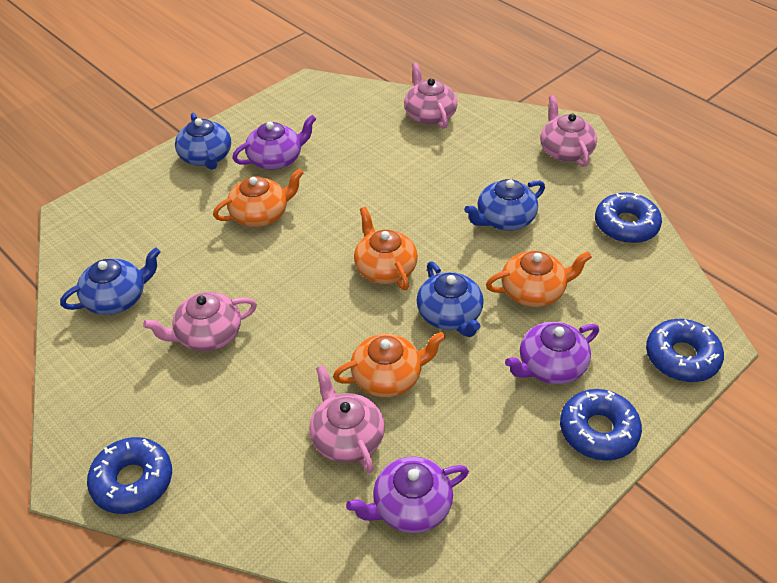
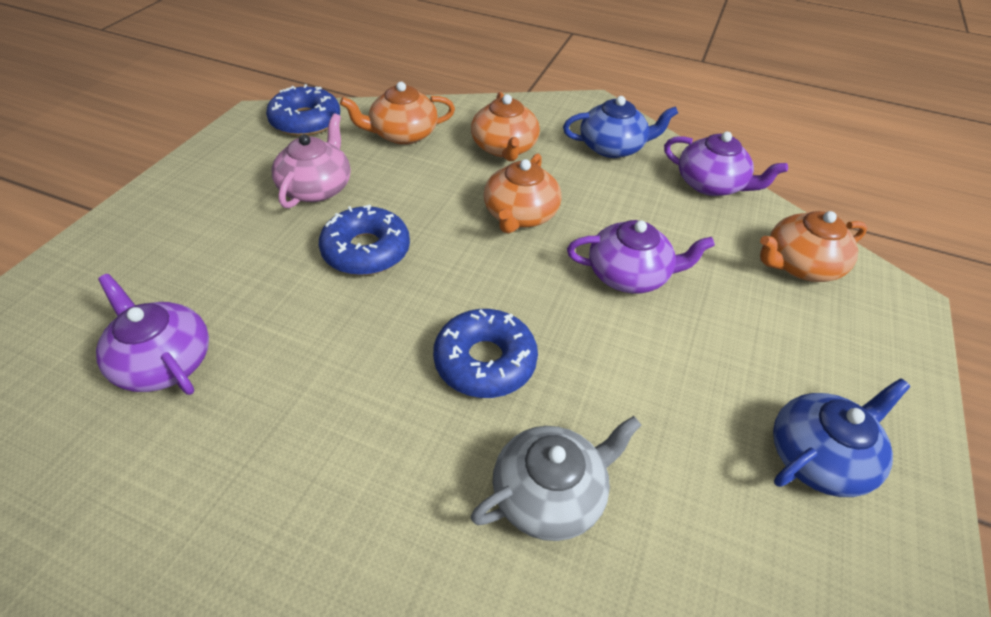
blue donut: [87,437,172,514] [560,389,642,461] [595,193,662,243] [646,319,724,382] = 4 -> [266,84,340,136] [319,205,410,275] [433,309,538,398] = 3
blue teapot: [60,247,161,315] [175,113,231,170] [417,261,484,337] [464,179,545,231] = 4 -> [563,96,678,158] [773,379,910,497] = 2
grey teapot: none = 0 -> [471,416,642,541] = 1
pink teapot: [143,292,257,351] [309,365,385,473] [404,62,457,129] [540,95,597,167] = 4 -> [271,113,351,208] = 1

